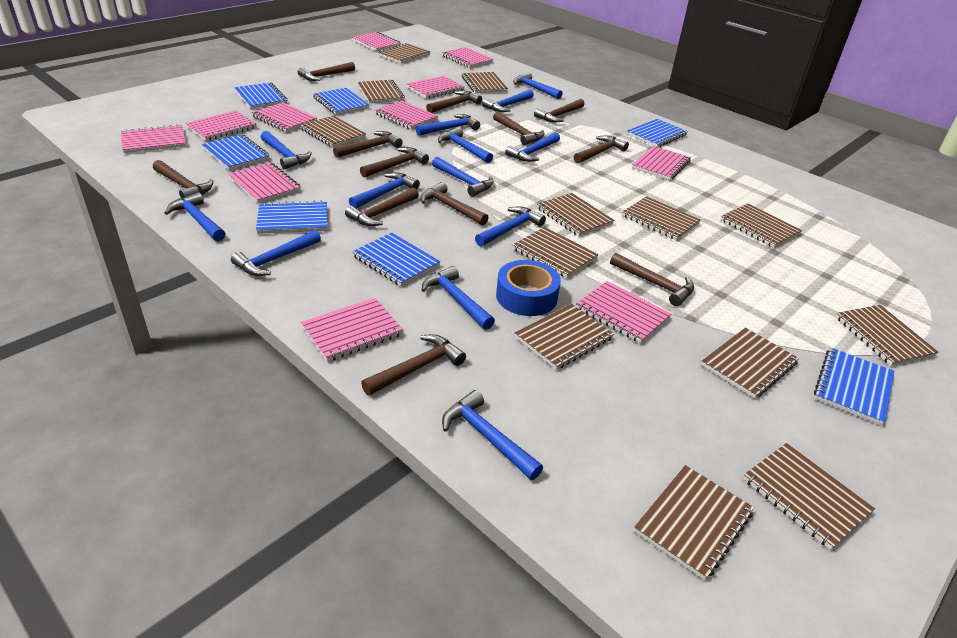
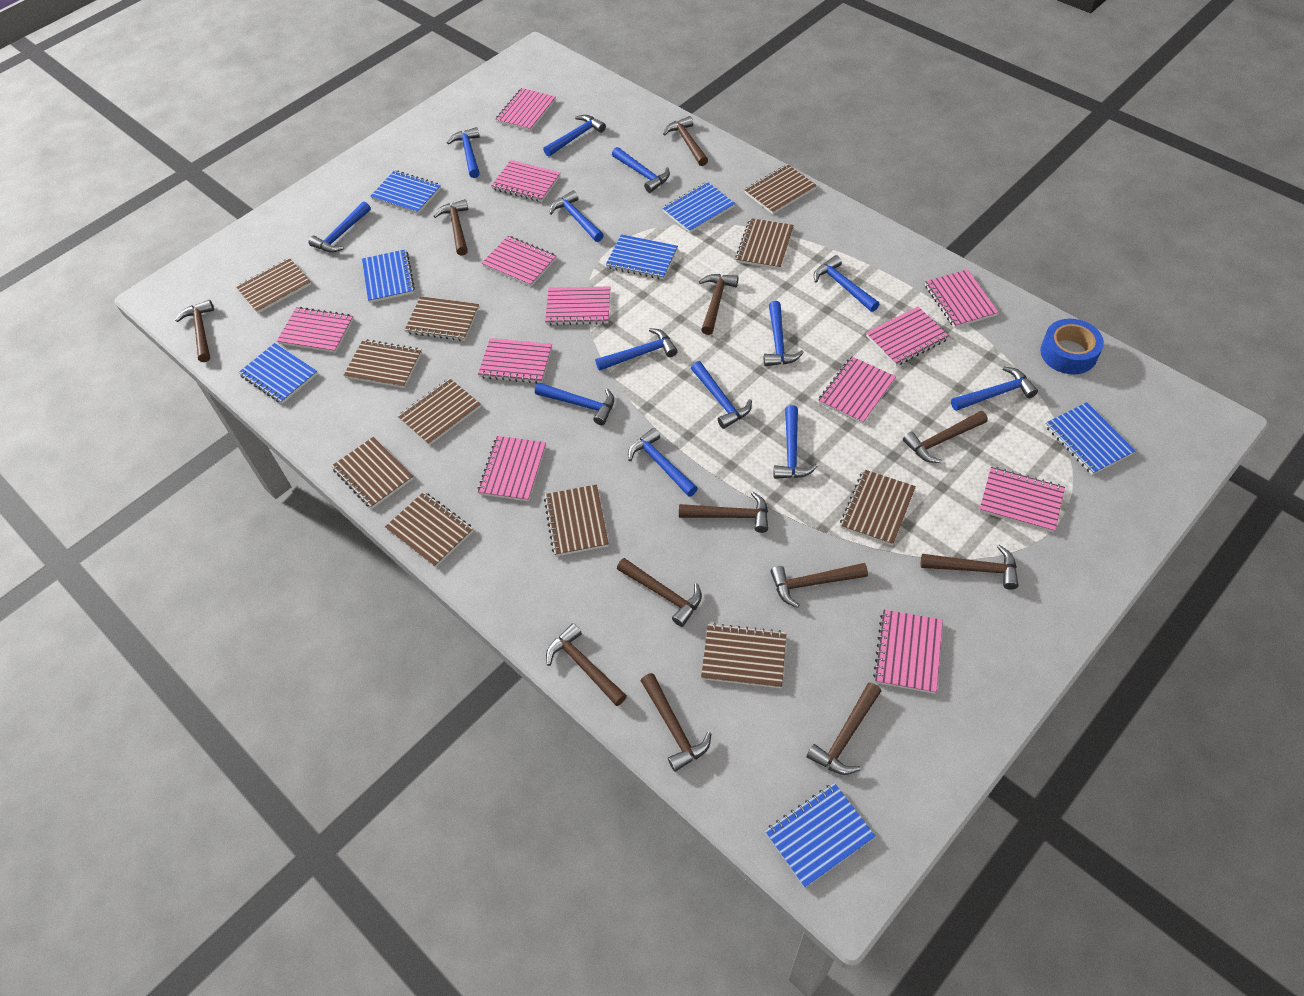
brown notebook: [300,115,366,148] [357,80,405,103] [378,43,431,64] [462,72,508,93] [513,227,599,278] [515,304,614,370] [537,193,614,236] [622,196,701,240] [634,465,754,580] [701,328,799,398] [721,203,802,248] [743,443,875,550] [836,305,939,366] = 13 -> [236,258,311,313] [332,437,414,509] [344,339,422,388] [385,492,473,567] [398,378,481,446] [405,296,479,341] [544,484,609,556] [701,623,787,688] [735,218,794,269] [744,164,817,214] [840,469,916,546] = 11
pink notebook: [121,124,186,153] [185,111,256,141] [229,163,301,203] [251,102,317,132] [301,298,404,362] [352,32,401,51] [375,101,438,129] [406,76,464,99] [442,47,494,68] [576,281,671,343] [632,146,691,180] = 11 -> [277,307,354,353] [478,338,552,384] [478,436,546,501] [482,236,556,286] [491,160,560,202] [495,88,556,131] [545,286,610,325] [818,356,896,424] [866,306,949,366] [873,610,943,694] [925,269,999,328] [979,467,1065,533] = 12

